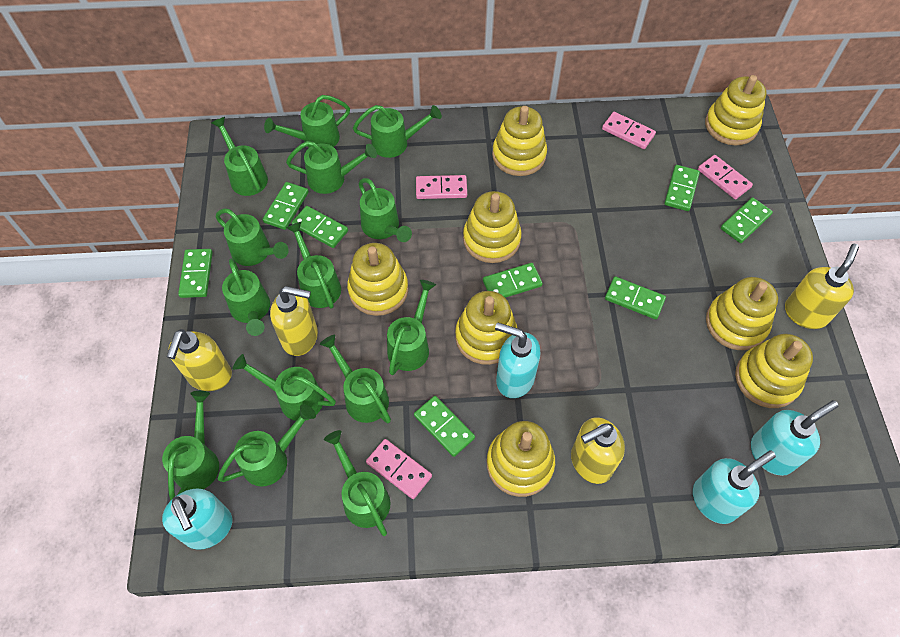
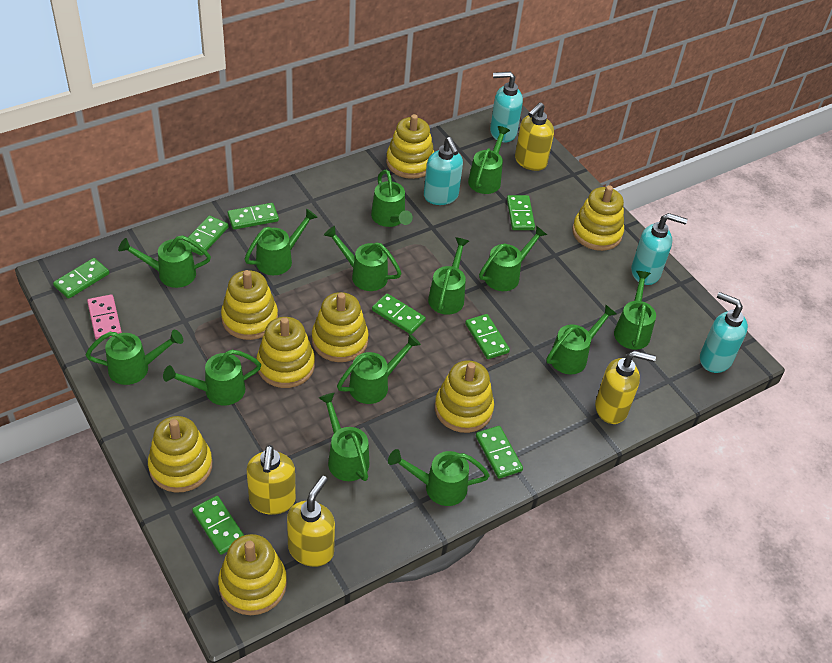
pink domino: [366,439,432,499] [416,175,467,199] [602,112,656,149] [698,155,753,199] = 4 -> [87,294,122,340] = 1

